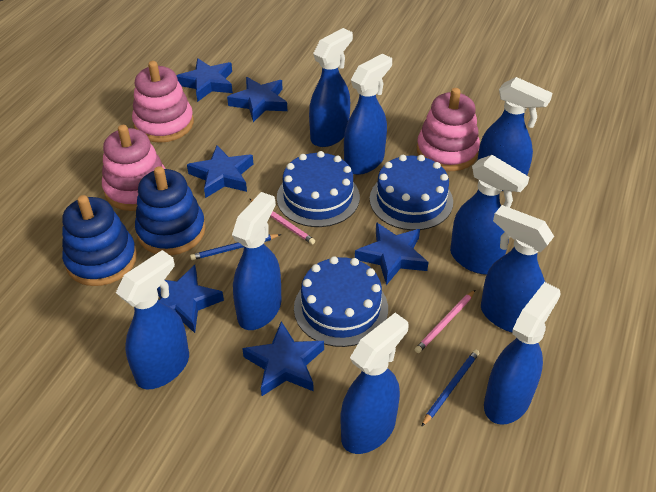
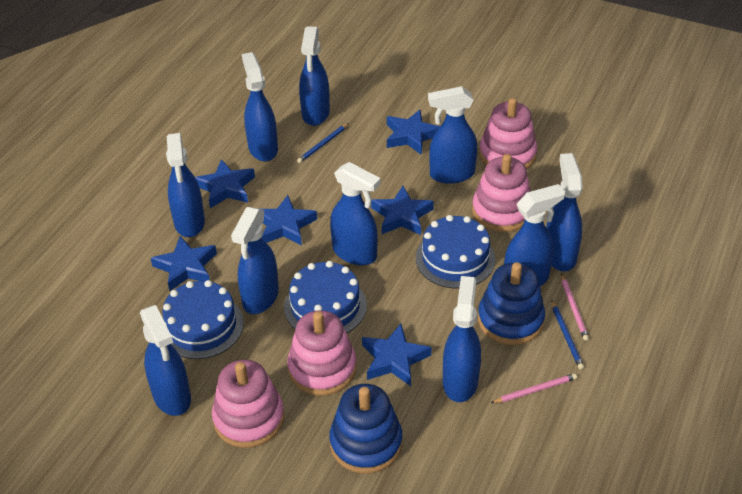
blue spray bottle: [116,250,189,389] [232,192,281,330] [309,28,353,147] [340,313,409,454] [344,53,392,175] [450,155,529,275] [477,77,553,192] [481,205,554,333] [484,282,561,425] = 9 -> [140,305,191,416] [166,133,205,237] [231,207,279,314] [242,52,278,161] [299,26,330,126] [330,162,381,265] [428,86,477,184] [443,276,481,402] [504,184,565,286] [546,153,583,271] = 10
pink stacking toy: [102,125,166,211] [132,61,194,143] [417,88,480,171] = 3 -> [212,360,284,448] [287,310,356,396] [472,154,531,232] [479,98,537,169] = 4

